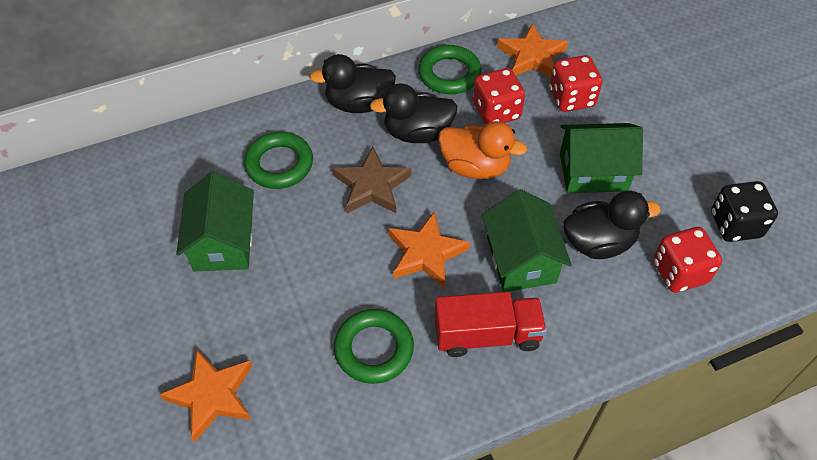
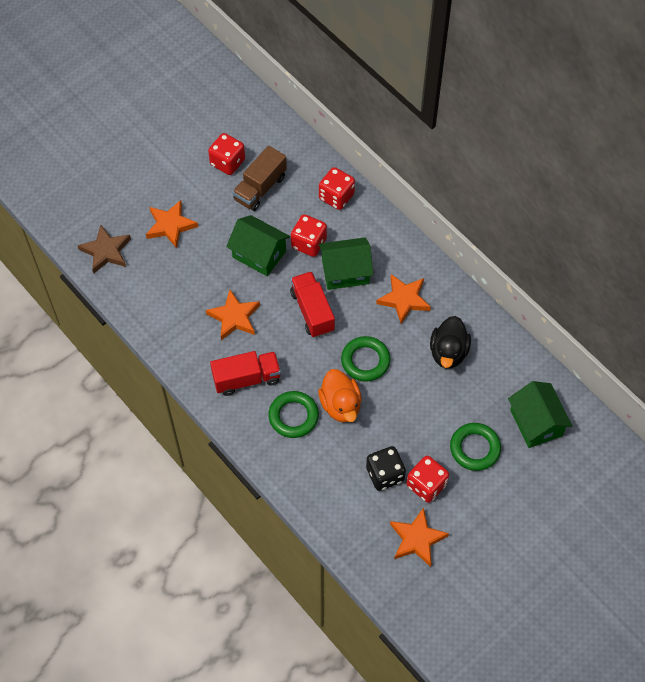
black duck: [309,54,396,113] [370,84,458,143] [563,191,661,259] = 3 -> [430,316,471,369] = 1
brown truck: none = 0 -> [232,146,287,211] = 1
orange star: [159,349,252,442] [388,211,470,288] [497,23,568,77] = 3 -> [146,200,198,248] [206,289,260,340] [376,274,431,324] [390,507,449,567] = 4
red dice: [473,68,525,125] [549,55,602,112] [653,227,722,293] = 3 -> [208,133,245,175] [291,214,327,257] [319,167,355,210] [407,456,449,503] = 4
red truck: [434,292,547,357] = 1 -> [210,351,281,396] [290,271,335,338] = 2

